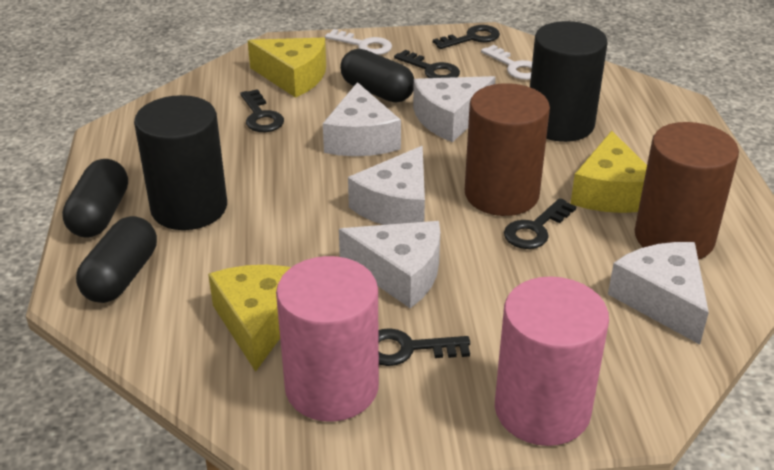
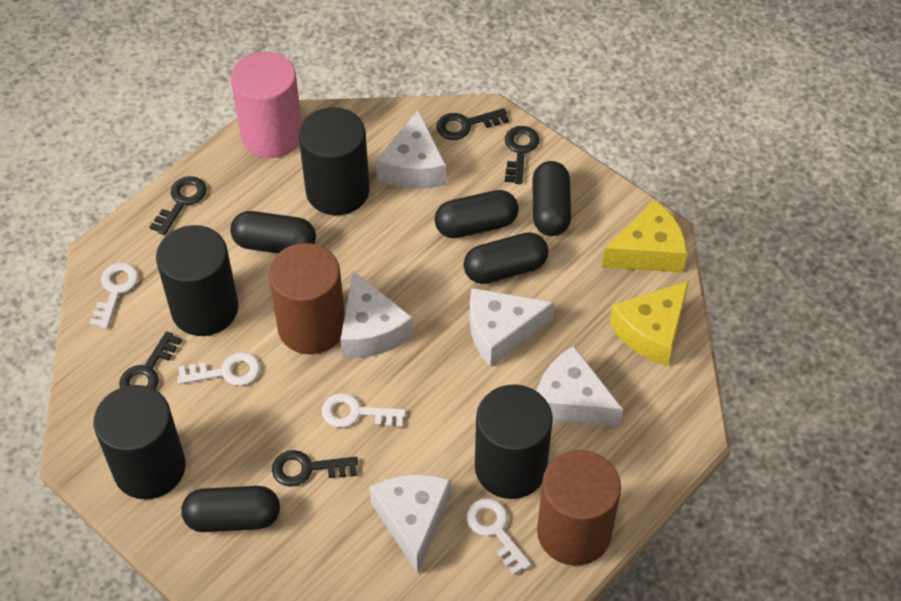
black capsule: [62,159,128,238] [76,216,157,303] [340,49,414,102] = 3 -> [181,486,280,532] [230,211,316,253] [435,190,519,238] [464,232,548,284] [532,161,571,236] = 5
black cylinder: [134,95,227,230] [530,21,608,142] = 2 -> [94,385,186,500] [156,225,239,336] [299,107,369,215] [475,385,553,499] = 4
pink cylinder: [276,256,379,422] [495,276,609,446] = 2 -> [231,52,302,158] = 1
white key: [325,29,392,55] [481,45,532,80] = 2 -> [89,263,139,329] [177,352,260,386] [322,393,406,428] [466,498,531,575] = 4
yellow cheese: [208,265,291,372] [248,38,326,98] [571,131,647,213] = 3 -> [602,200,687,273] [610,281,689,366] = 2

